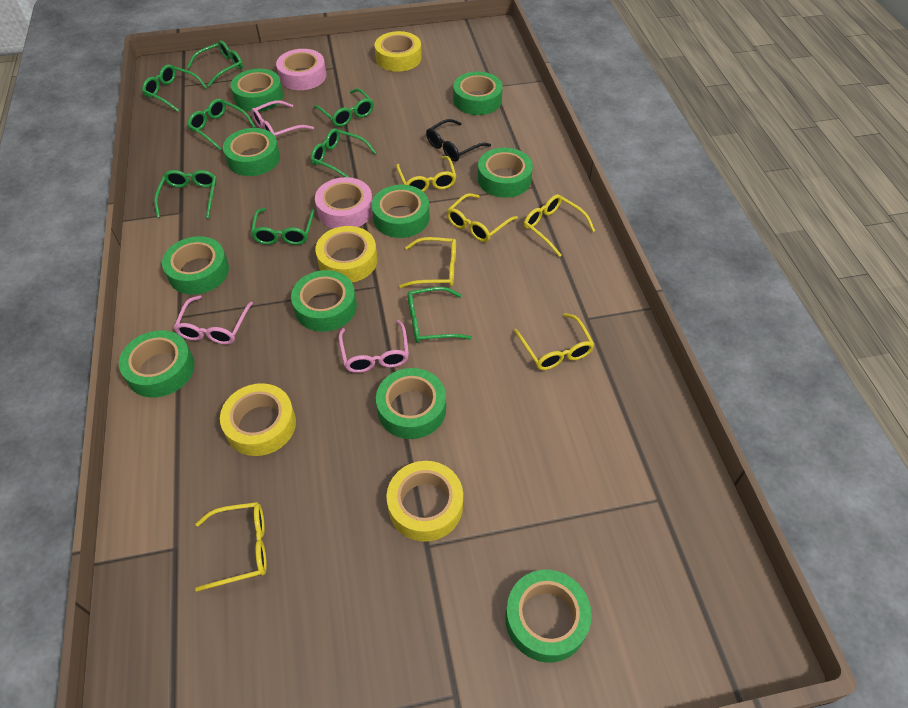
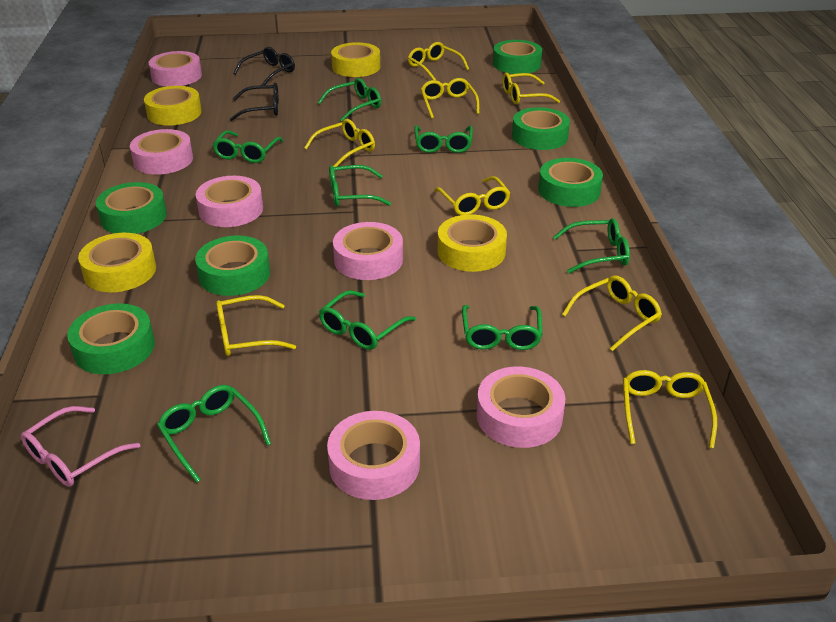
black glasses: [426,119,491,162] = 1 -> [230,83,279,121] [233,47,295,85] = 2
green tape: [119,330,194,398] [162,236,229,295] [223,128,280,176] [230,69,283,112] [291,270,357,332] [372,185,430,238] [376,368,446,439] [453,72,503,115] [478,148,533,198] [505,570,592,663] = 10 -> [67,304,155,374] [96,182,167,234] [195,236,270,296] [493,40,542,74] [512,107,570,150] [538,158,603,207] = 6
pink glasses: [174,295,253,345] [251,100,314,136] [339,320,409,373] = 3 -> [21,406,140,487] = 1
pink tape: [276,49,326,90] [315,177,373,229] = 2 -> [130,129,193,175] [149,51,202,86] [196,176,263,227] [327,411,420,500] [333,222,403,280] [477,367,565,448] = 6
yellow glasses: [195,502,267,591] [396,156,457,192] [399,237,456,288] [447,193,518,242] [514,313,595,370] [524,194,595,257] = 6 -> [216,295,296,356] [304,119,375,167] [408,42,469,80] [421,78,479,119] [434,176,510,215] [502,73,560,105] [562,275,662,351] [623,370,717,449] = 8

